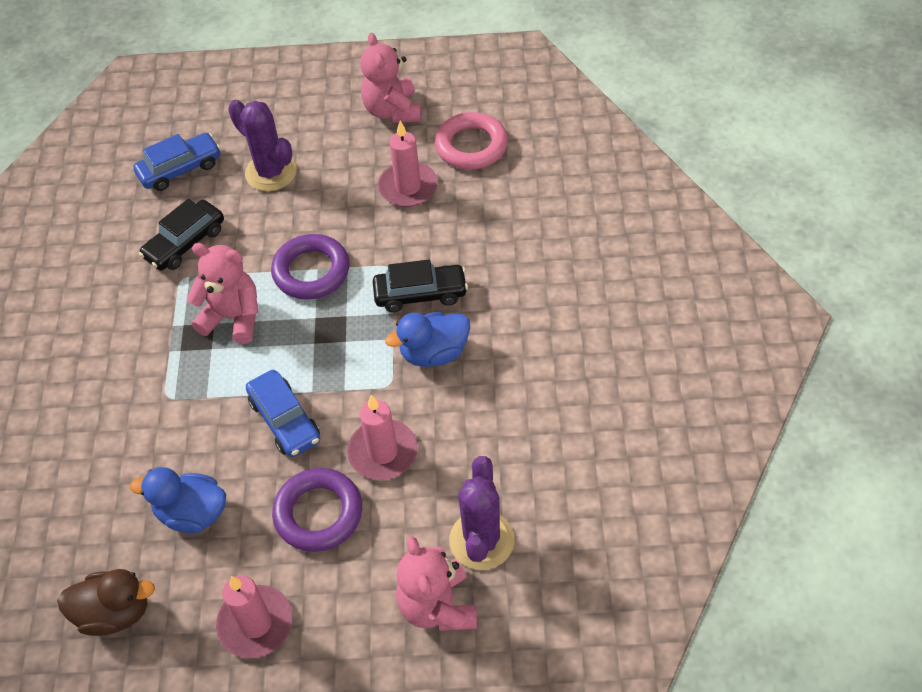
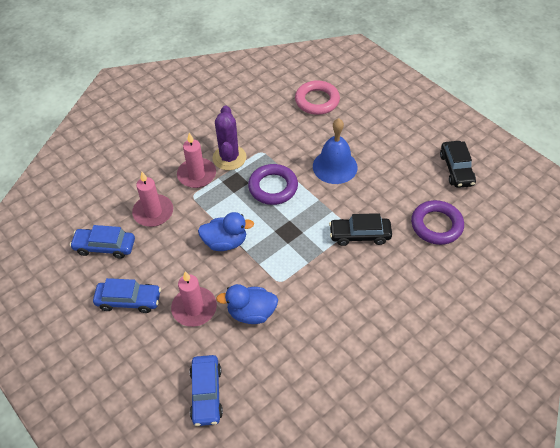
blue bell: none = 0 -> [313,118,358,184] = 1
blue car: [133,133,221,191] [246,370,320,457] = 2 -> [70,225,135,259] [93,278,161,313] [190,355,223,426] = 3
brown duck: [57,569,155,636] = 1 -> none = 0
pink teddy bear: [187,243,259,344] [360,33,421,123] [396,536,477,631] = 3 -> none = 0
purple cactus: [228,100,297,191] [449,456,515,570] = 2 -> [213,105,247,170] = 1

